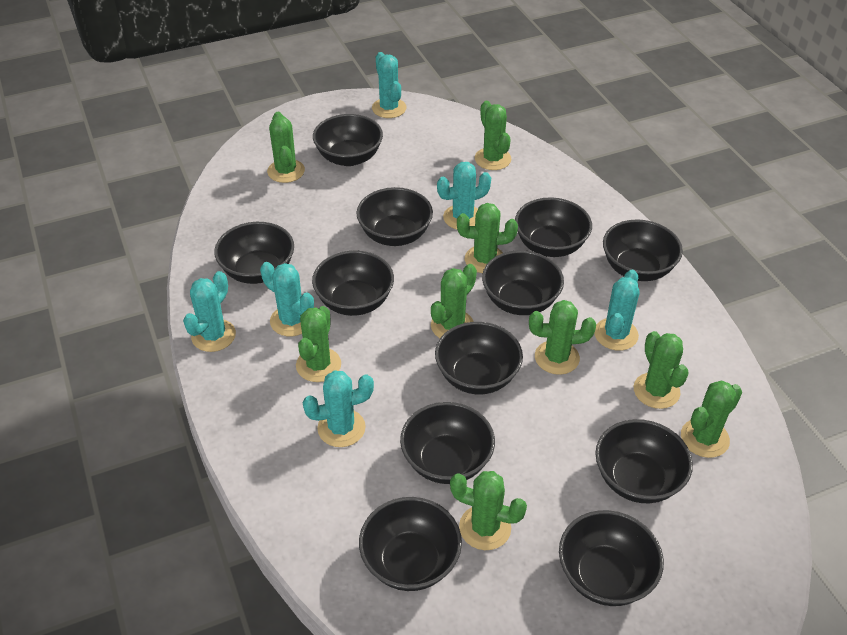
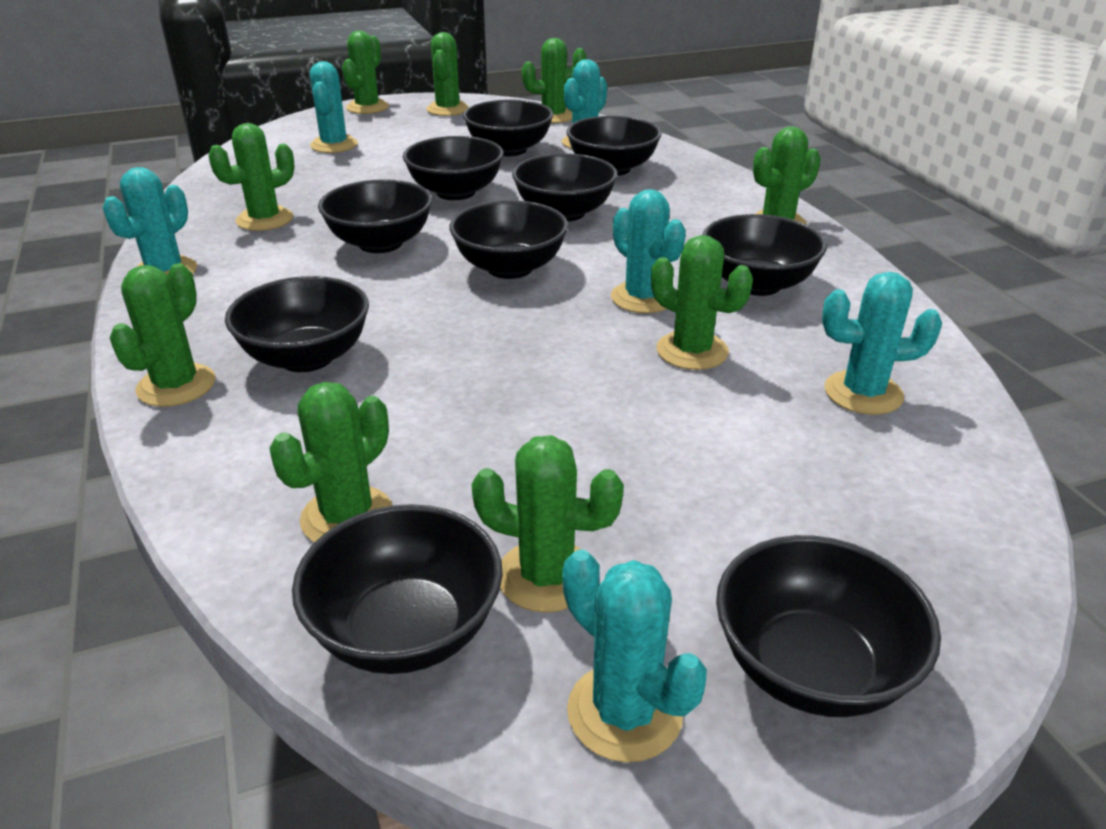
black bowl: [214,222,294,284] [312,251,394,316] [313,114,383,166] [356,187,433,246] [359,497,462,591] [400,402,495,484] [435,322,523,394] [482,250,564,315] [515,197,592,257] [559,510,664,606] [595,419,693,503] [603,220,683,281] = 12 -> [225,276,369,372] [292,504,503,674] [318,179,432,253] [403,136,504,200] [450,200,568,279] [463,100,553,156] [512,153,618,222] [566,116,662,176] [703,214,827,296] [716,535,941,717] = 10

